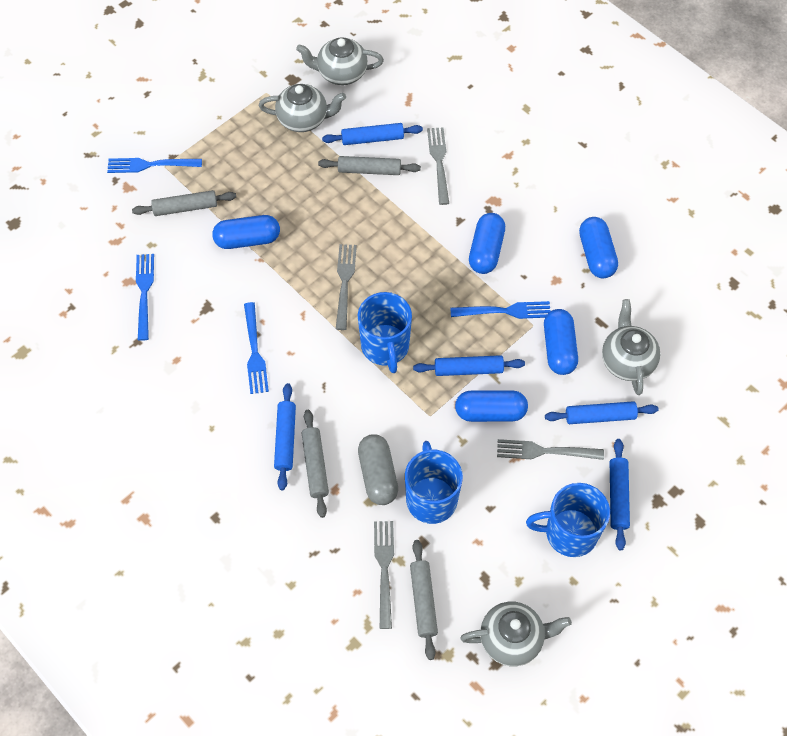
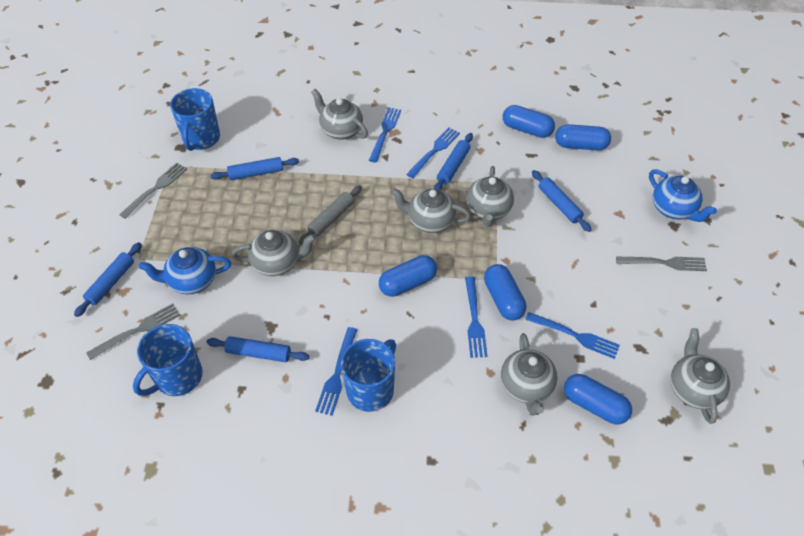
blue fork: [107,158,202,173] [136,254,154,341] [244,302,269,394] [450,301,551,319] = 4 -> [315,327,357,416] [369,107,401,163] [406,127,460,178] [465,276,488,358] [525,312,620,359] = 5
blue teapot: none = 0 -> [139,247,231,294] [649,169,717,222] = 2
grey capsule: [358,434,398,505] = 1 -> none = 0
grey fork: [336,244,357,330] [374,521,394,629] [427,127,449,205] [497,439,604,460] = 4 -> [86,304,180,360] [119,163,187,219] [616,257,707,271] = 3
grey rolling pin: [132,190,236,216] [302,410,329,518] [318,156,421,175] [410,540,438,660] = 4 -> [299,185,362,244] = 1
grey teapot: [259,84,346,132] [296,37,384,85] [460,602,572,666] [602,299,660,395] = 4 -> [231,230,316,276] [311,89,368,140] [391,188,471,233] [466,166,514,227] [501,333,557,415] [670,328,730,424] = 6

